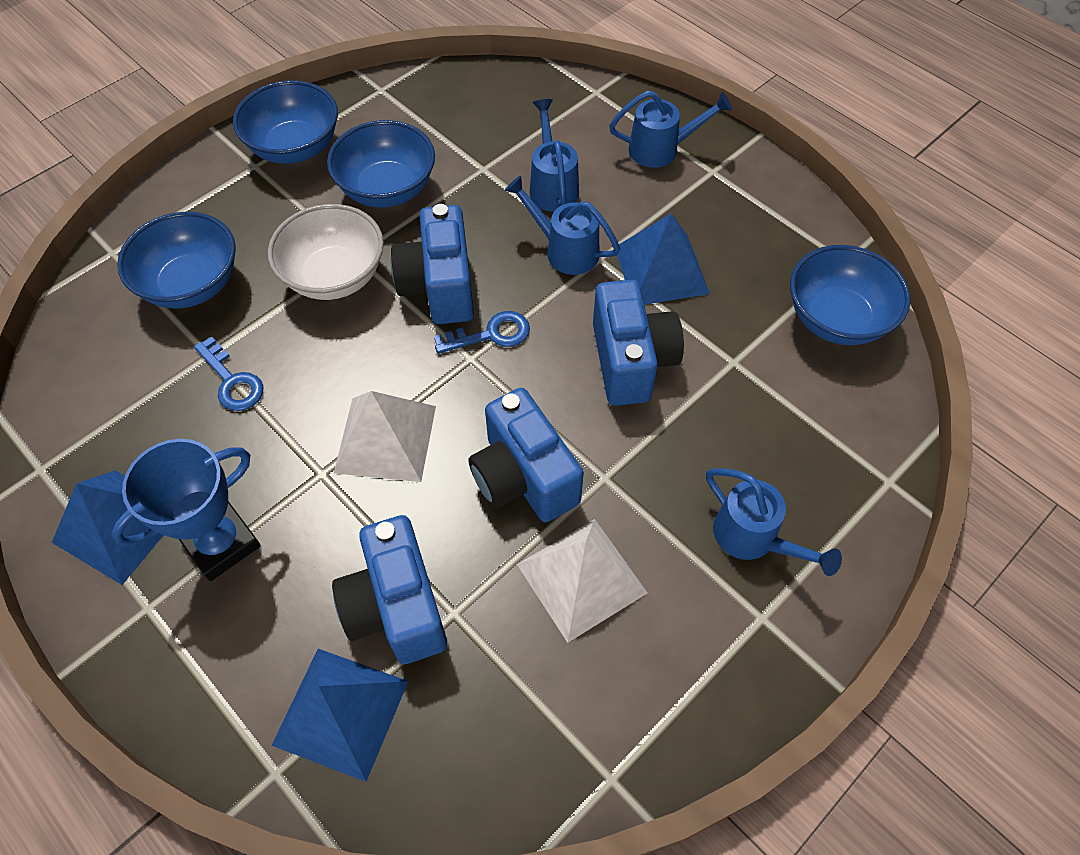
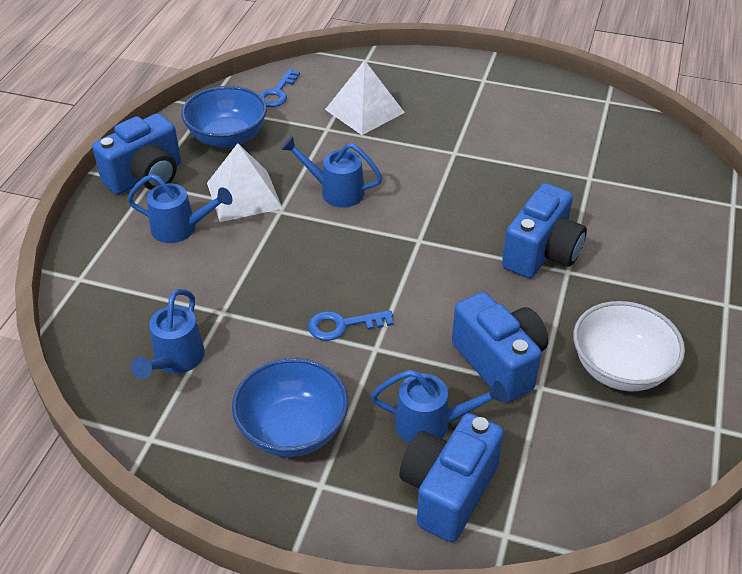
blue bowl: [117,212,236,309] [233,80,338,164] [327,120,435,207] [790,245,911,345] = 4 -> [181,86,267,148] [232,358,348,457] = 2
blue pyramid: [52,470,163,585] [271,649,408,782] [617,213,710,305] = 3 -> none = 0
blue trophy: [111,439,261,581] = 1 -> none = 0

